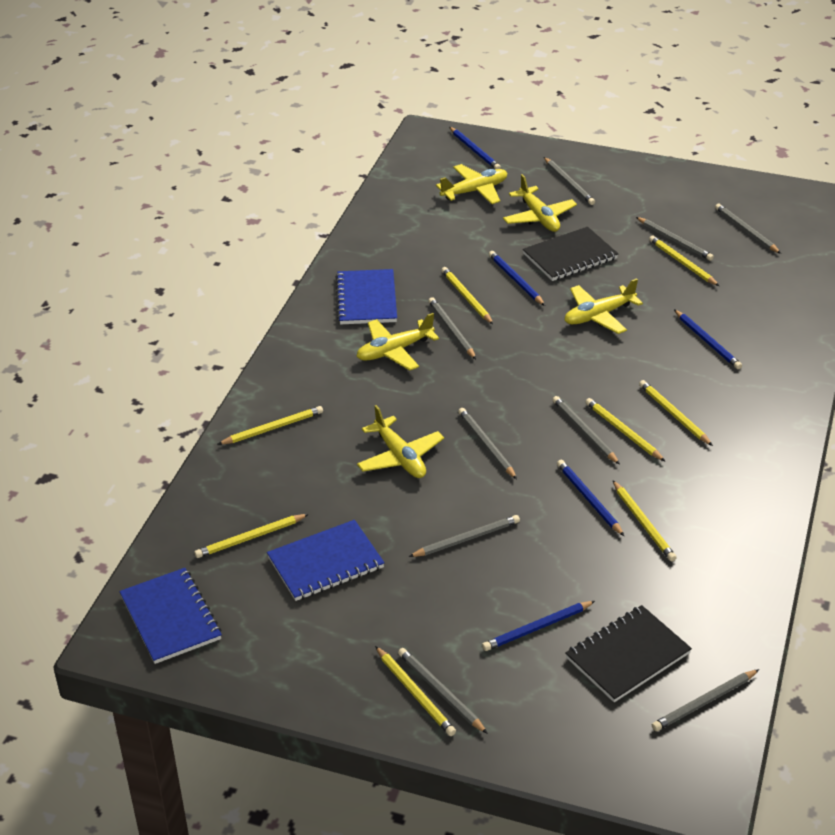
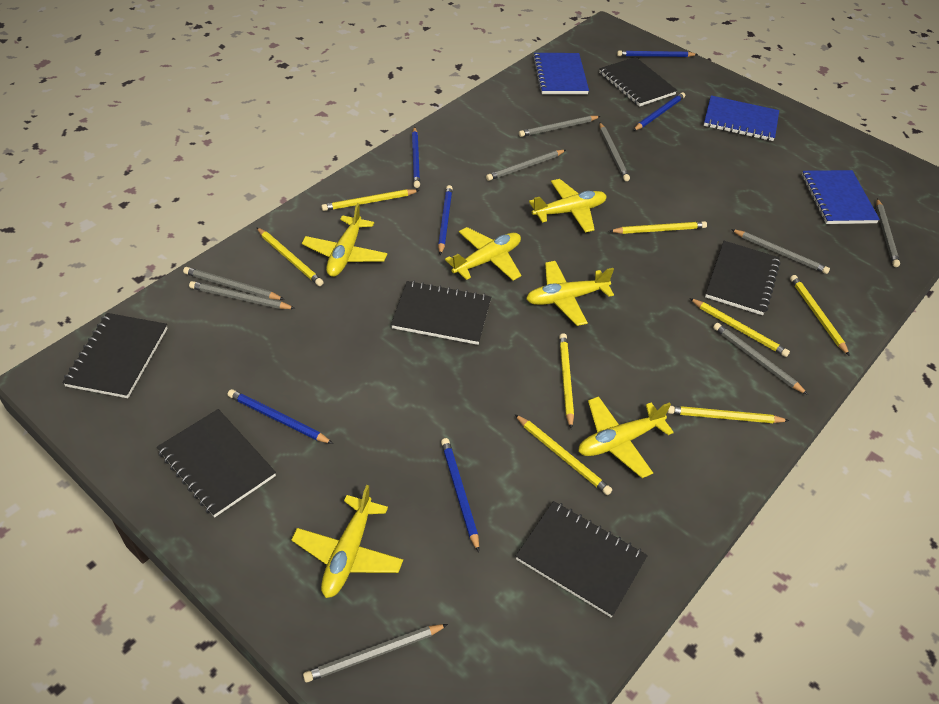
black notebook: [523,227,618,281] [565,605,692,702] = 2 -> [62,313,168,398] [157,409,276,517] [391,281,491,345] [516,501,648,617] [599,57,677,107] [705,241,781,315] = 6
blue pencil: [449,127,501,169] [482,601,595,651] [489,251,545,306] [557,460,624,536] [674,309,742,369] = 5 -> [228,389,333,444] [412,127,420,188] [438,185,453,255] [441,438,479,552] [617,50,698,57] [633,92,685,131] = 6
yellow plane: [356,313,439,371] [357,405,444,478] [436,164,507,204] [503,174,577,232] [565,278,643,334] = 5 -> [291,485,403,598] [302,203,388,277] [445,227,521,281] [526,261,614,326] [529,179,607,233] [578,396,674,478] = 6

